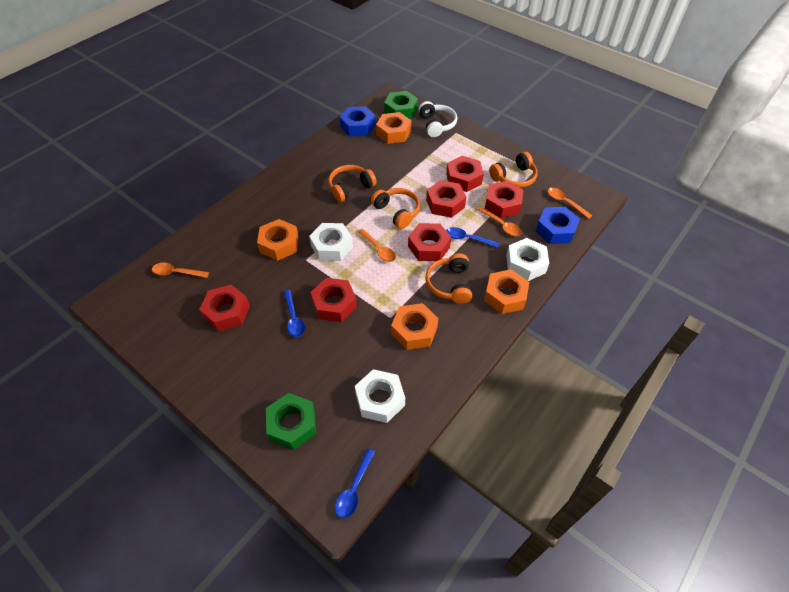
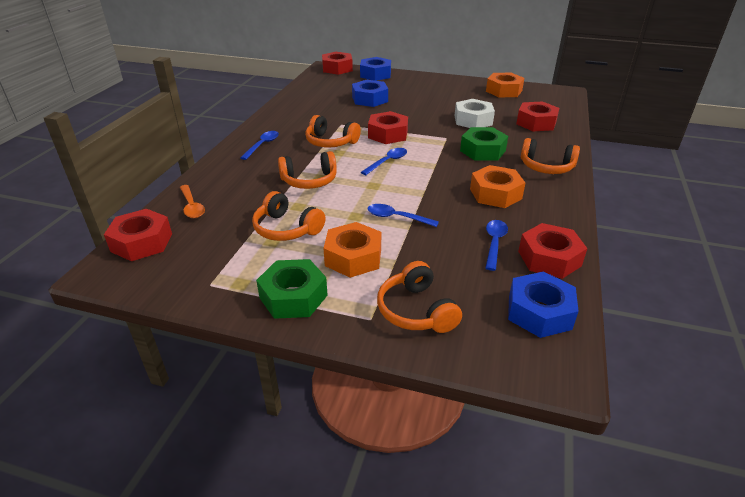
blue nut: [340,106,375,137] [536,207,580,244] = 2 -> [352,80,388,107] [360,57,391,81] [508,271,579,338] = 3
blue spoon: [284,290,305,337] [335,449,375,519] [446,227,499,248] = 3 -> [240,131,279,160] [361,148,407,175] [368,204,439,227] [485,220,508,271] = 4
orange headphones: [328,165,377,202] [371,188,420,229] [425,253,472,304] [489,152,538,188] = 4 -> [252,191,326,241] [278,151,337,189] [305,115,361,148] [377,261,462,333] [521,138,580,174] = 5
orange nut: [257,219,299,261] [376,112,411,144] [391,303,439,350] [484,269,529,314] = 4 -> [323,222,381,278] [470,165,525,208] [486,73,524,97] = 3
orange spoon: [152,263,209,278] [358,229,396,262] [478,207,522,236] [548,188,592,219] = 4 -> [180,185,205,218] = 1
red nut: [199,285,250,331] [310,278,357,322] [408,223,451,261] [426,180,466,218] [446,156,484,192] [485,181,523,218] = 6 -> [104,209,172,261] [322,52,353,75] [368,111,408,144] [516,101,559,131] [518,223,587,279] = 5
white headphones: [418,101,457,137] = 1 -> none = 0
white nut: [309,223,353,261] [355,369,405,423] [506,238,549,281] = 3 -> [455,99,495,128] = 1

